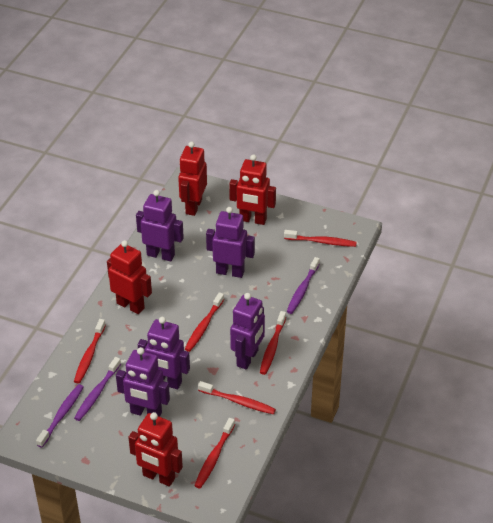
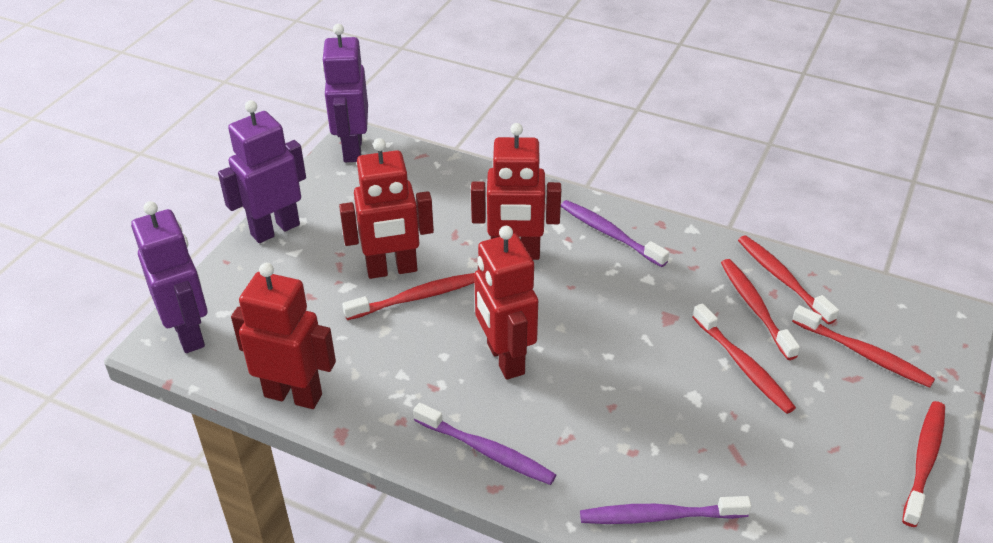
purple robot: [116,347,170,417] [136,190,184,261] [138,317,190,389] [206,207,255,278] [230,293,265,370] = 5 -> [131,201,207,353] [218,100,306,243] [321,24,368,162] = 3

